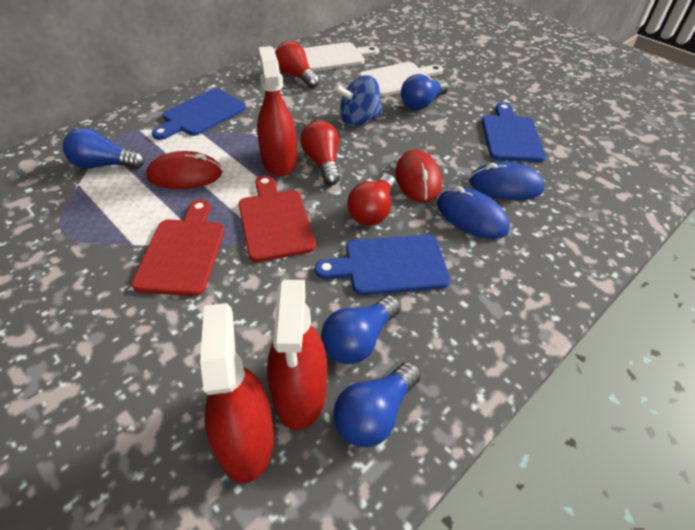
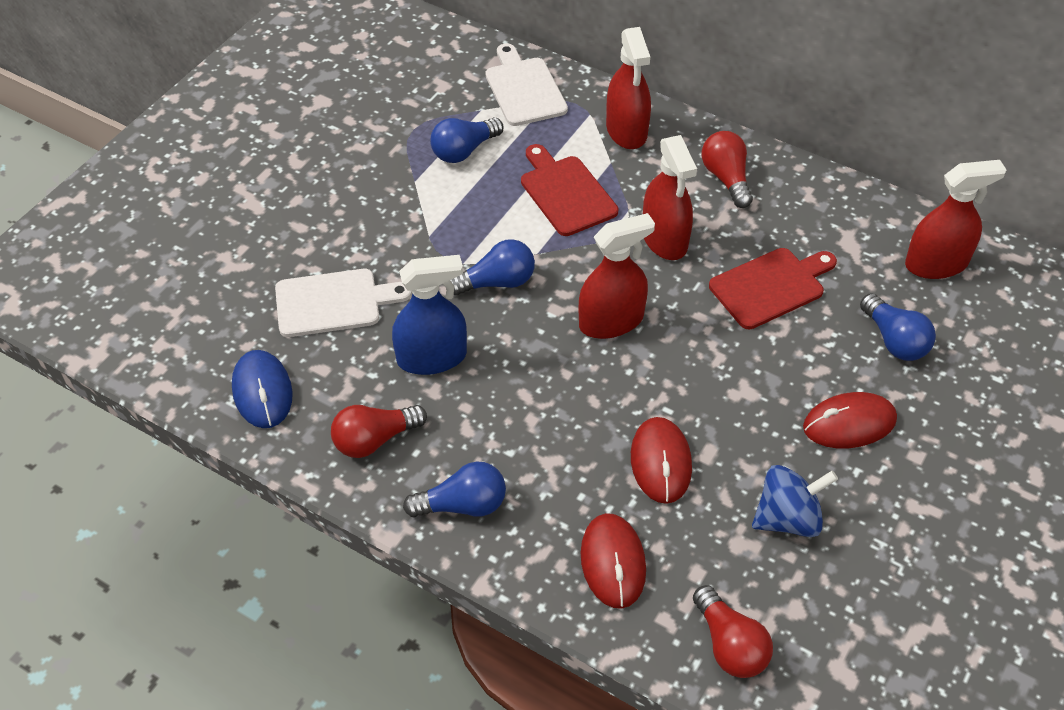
blue cutting board: [152,89,246,140] [315,235,450,295] [482,103,546,162] = 3 -> none = 0
blue mouse: [437,186,510,239] [469,162,545,200] = 2 -> [232,350,293,428] = 1
blue spray bottle: none = 0 -> [392,255,467,375] = 1
red mouse: [146,151,223,189] [395,150,442,203] = 2 -> [581,513,646,609] [631,417,692,504] [803,392,897,448] = 3
red spray bottle: [200,303,274,483] [257,46,297,177] [267,280,327,430] = 3 -> [579,213,655,339] [606,27,651,149] [643,135,697,260] [905,160,1006,279] = 4

